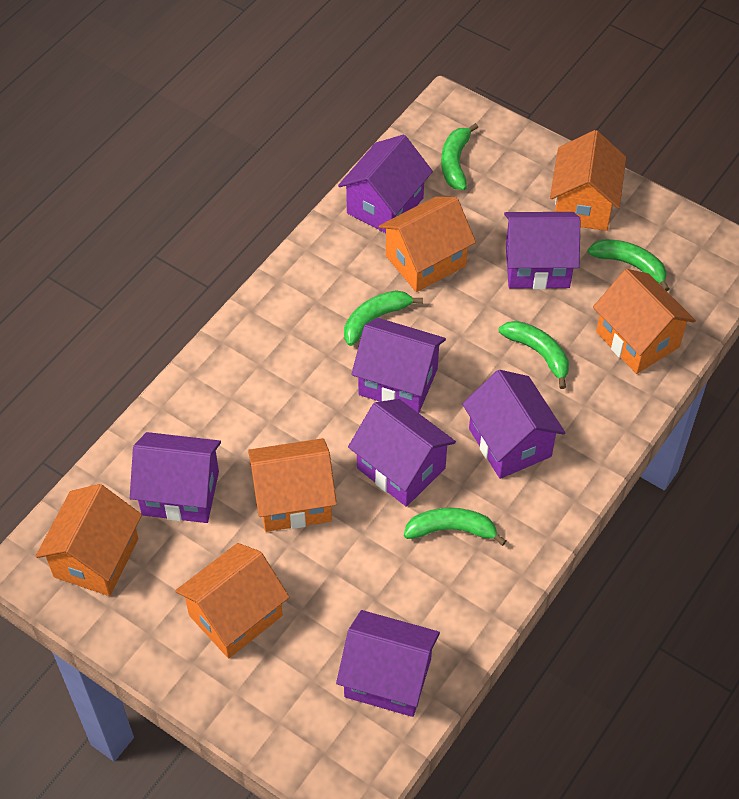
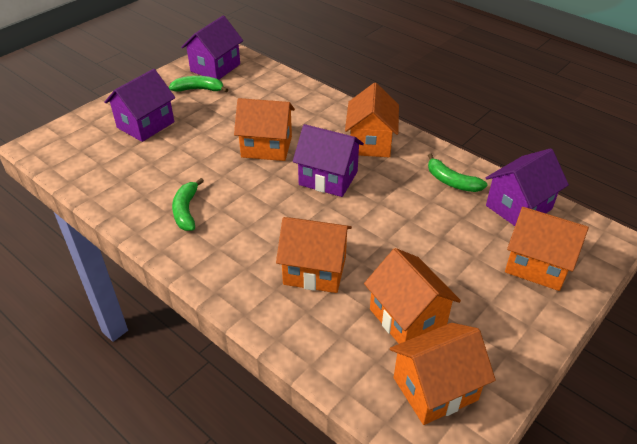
green banana: [344,290,423,346] [404,508,506,546] [441,123,478,190] [499,321,569,389] [588,239,670,291] = 5 -> [169,76,228,92] [172,178,204,231] [428,154,487,192] = 3
purple house: [130,432,221,523] [336,610,440,717] [338,135,433,233] [348,399,456,507] [351,318,446,413] [462,370,565,479] [504,212,581,289] = 7 -> [105,69,175,142] [181,16,243,79] [293,124,364,197] [486,148,569,226] = 4

